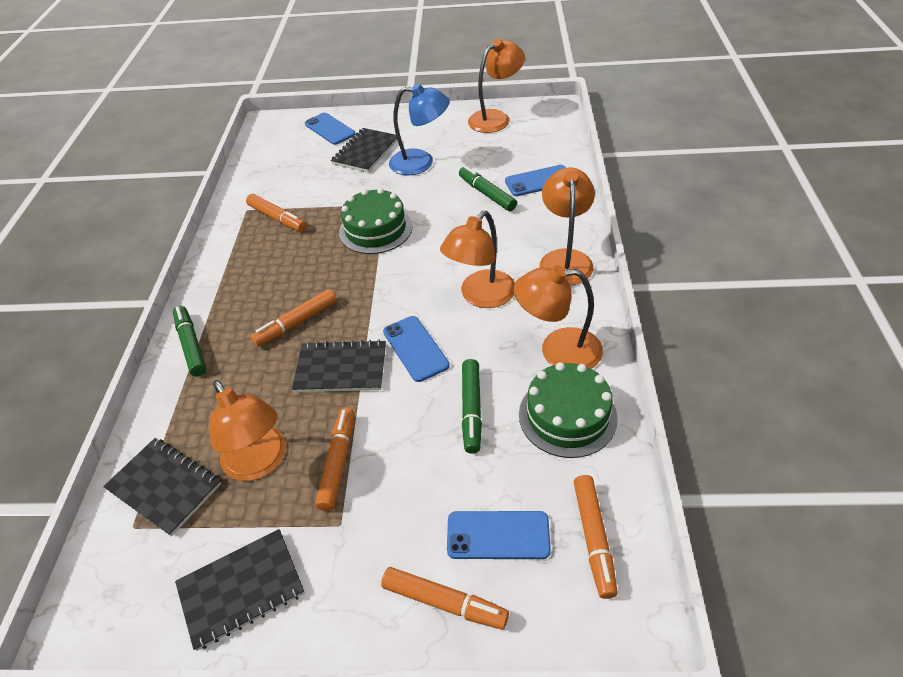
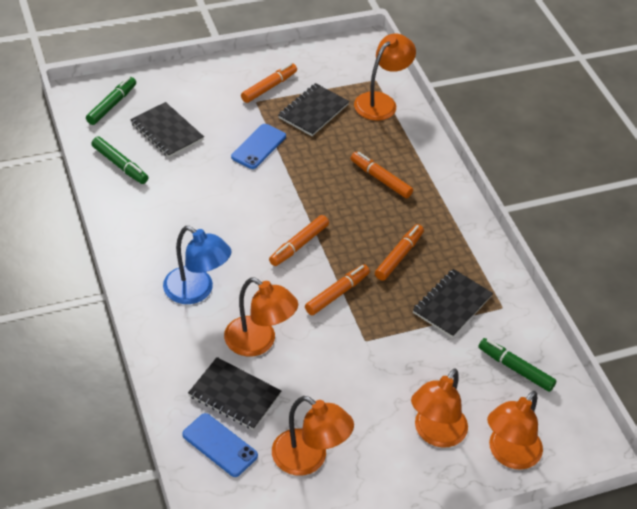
blue phone: [305,113,356,145] [383,316,450,382] [447,511,551,559] [505,165,566,196] = 4 -> [182,413,258,477] [231,124,286,169] = 2
green cake: [339,188,412,254] [519,362,618,458] = 2 -> none = 0

